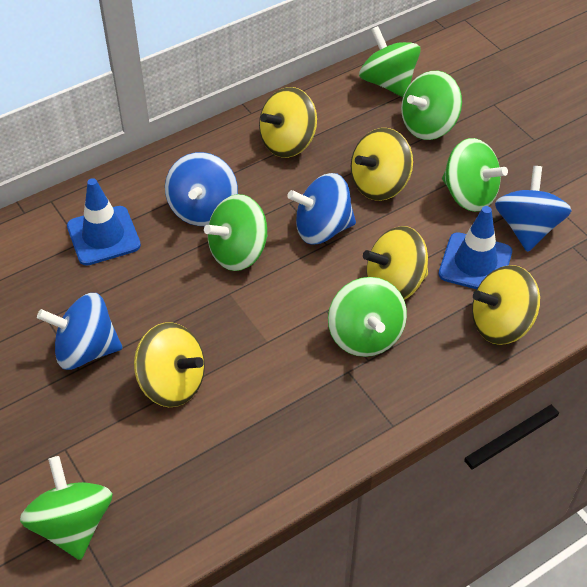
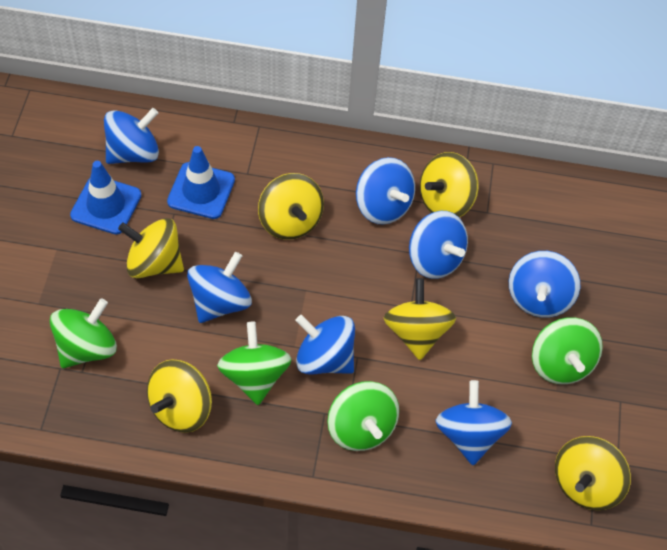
blue spinning top: [37,293,122,370] [165,152,238,226] [287,173,356,244] [495,166,572,252] = 4 -> [104,108,159,164] [187,252,252,323] [295,315,355,374] [356,157,415,225] [409,211,468,279] [436,380,512,465] [509,251,580,318] = 7
green spinning top: [20,456,113,560] [204,194,268,271] [328,277,407,357] [359,26,421,97] [401,71,462,140] [442,138,508,212] = 6 -> [50,298,117,368] [217,321,292,405] [327,381,399,451] [532,317,603,384] = 4
yellow spinning top: [134,322,205,407] [259,87,317,158] [351,128,413,201] [363,226,428,300] [472,265,540,345] = 5 -> [118,218,184,278] [147,359,212,433] [258,173,324,240] [384,278,456,360] [420,152,479,218] [555,436,631,510] = 6

